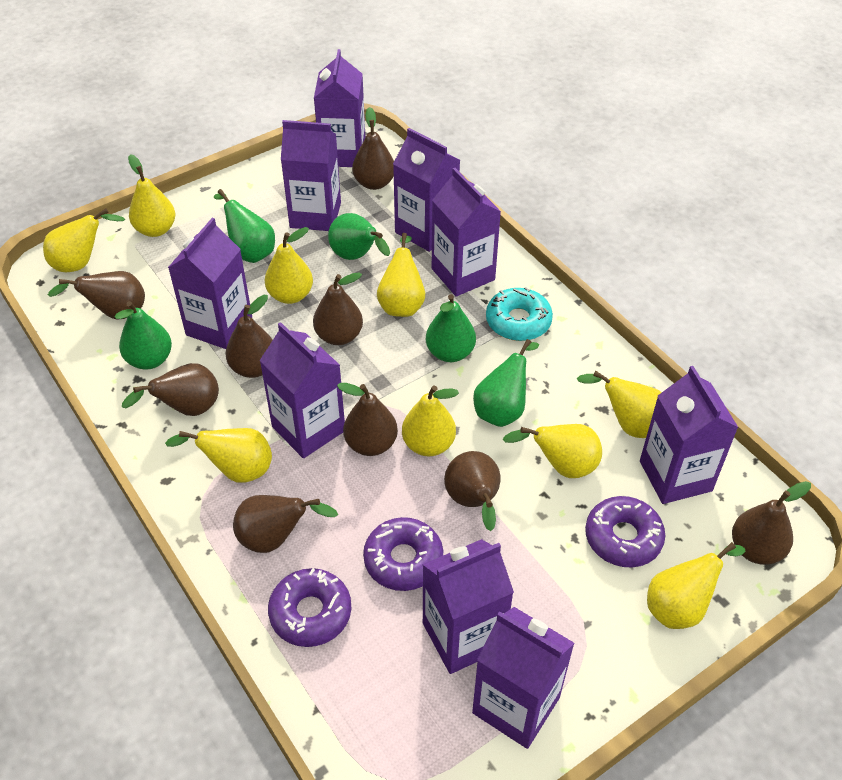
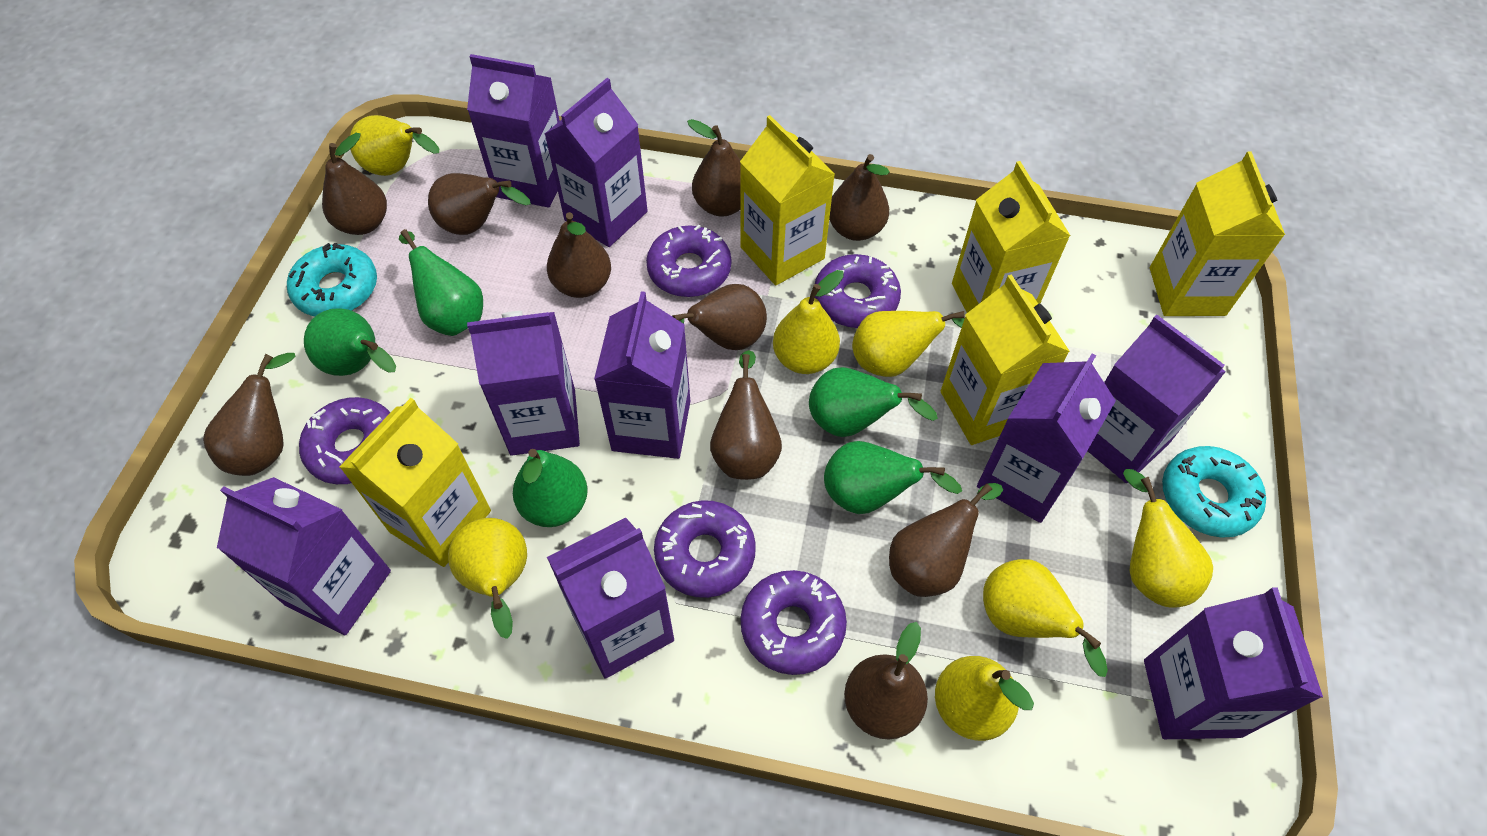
brown pear: [48,271,145,320] [122,363,219,416] [226,295,273,378] [233,495,338,553] [313,272,363,345] [337,383,398,456] [352,107,394,190] [444,451,501,531] [732,481,811,565] = 9 -> [203,353,295,476] [322,133,387,235] [428,173,531,235] [547,212,611,298] [672,284,767,350] [687,119,741,217] [710,350,782,480] [829,154,889,241] [844,622,928,739] [889,483,1003,597] = 10
purple donut: [268,568,351,647] [363,517,443,591] [585,496,665,568] = 3 -> [299,397,390,484] [646,224,731,297] [654,500,756,598] [741,570,847,675] [815,254,901,328] = 5
turquoise donut: [486,287,553,341] = 1 -> [287,243,377,316] [1162,446,1266,538] = 2
yellow carton: none = 0 -> [339,398,491,567] [740,115,835,285] [941,274,1070,445] [952,161,1070,313] [1150,151,1285,316] = 5
yellow pear: [43,208,125,272] [128,154,175,237] [165,428,272,483] [264,227,313,304] [377,233,425,317] [402,385,459,456] [503,424,602,478] [577,371,662,438] [647,542,745,629] = 9 -> [350,115,439,176] [448,518,527,639] [773,270,844,374] [852,311,965,377] [935,656,1034,741] [983,559,1108,677] [1123,469,1213,608] = 7

